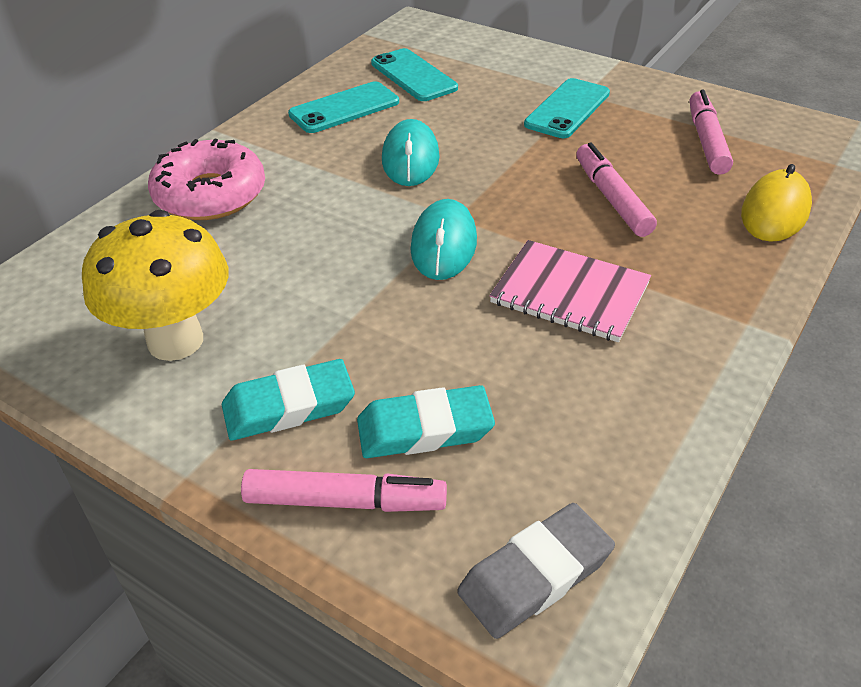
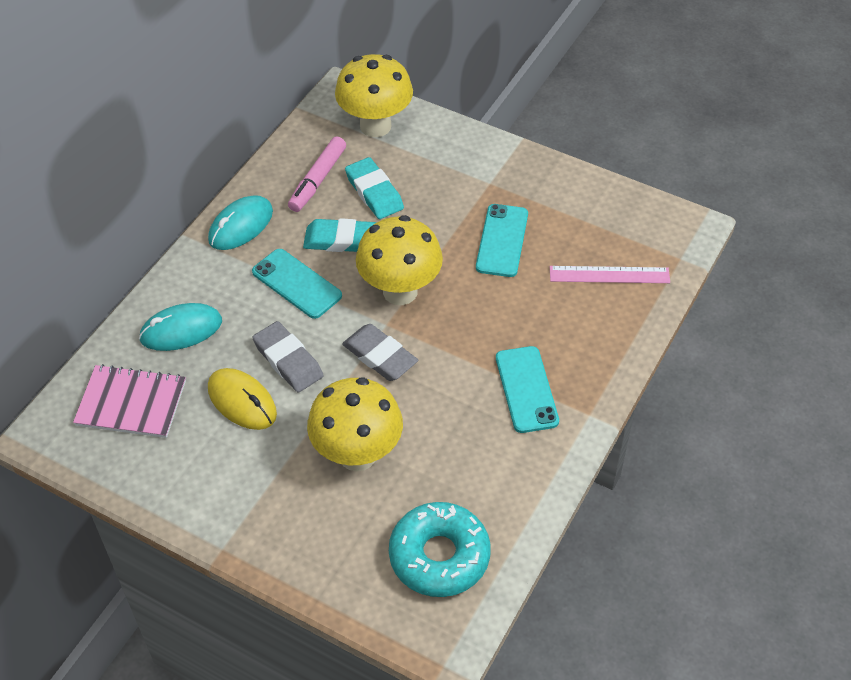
grey eraser: [457,503,615,639] = 1 -> [252,321,324,392] [342,324,418,381] = 2
pink donut: [148,139,265,220] = 1 -> none = 0
pink marker: [241,469,447,512] [576,143,657,237] [690,90,733,175] = 3 -> [288,136,346,212] = 1
pink ruler: none = 0 -> [550,266,670,283] = 1
turquoise donut: none = 0 -> [389,502,491,597] = 1
yellow mushroom: [82,210,229,361] = 1 -> [307,378,403,471] [335,54,413,137] [356,215,443,305] = 3

